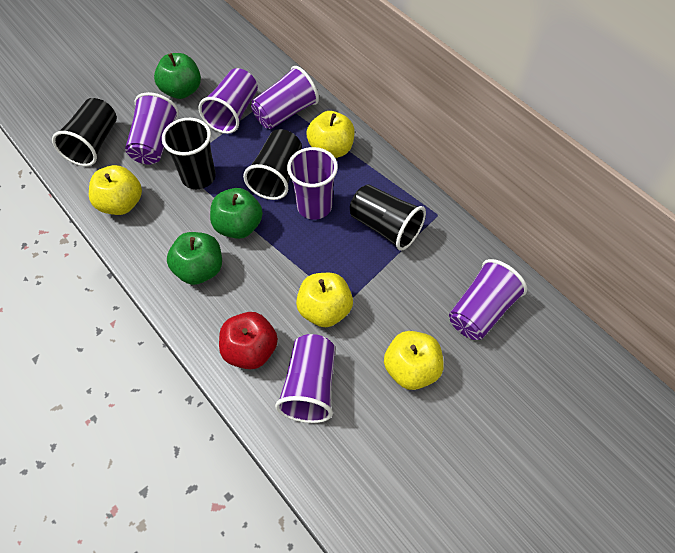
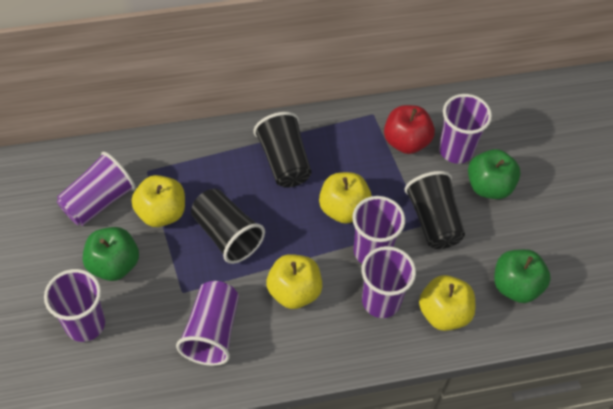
black cup: [52,98,117,166] [162,118,216,189] [243,129,302,200] [350,184,426,251] = 4 -> [191,189,265,264] [254,112,312,188] [405,171,465,249] = 3

